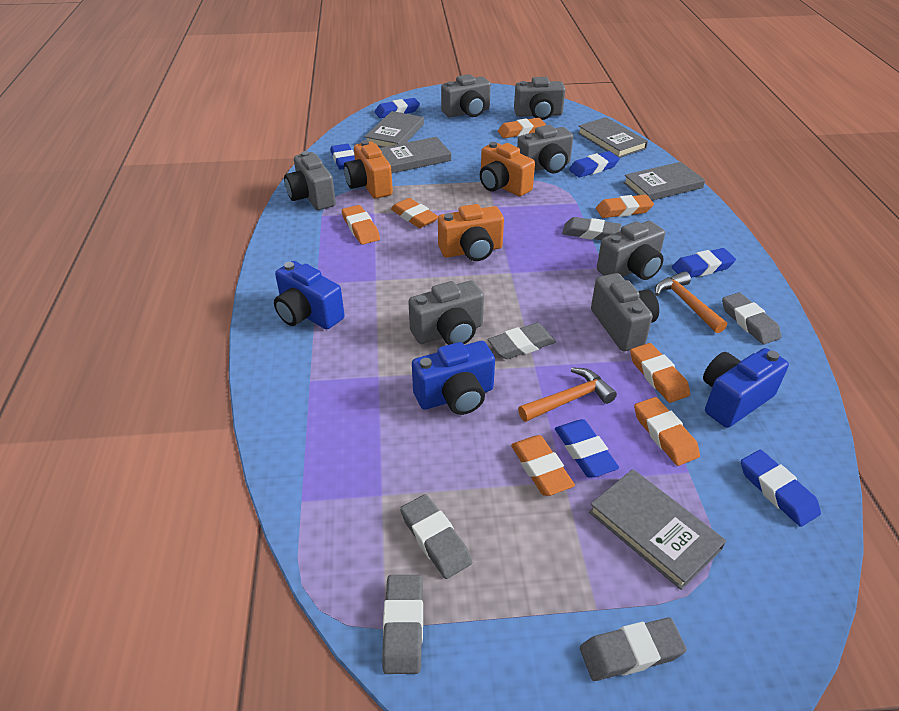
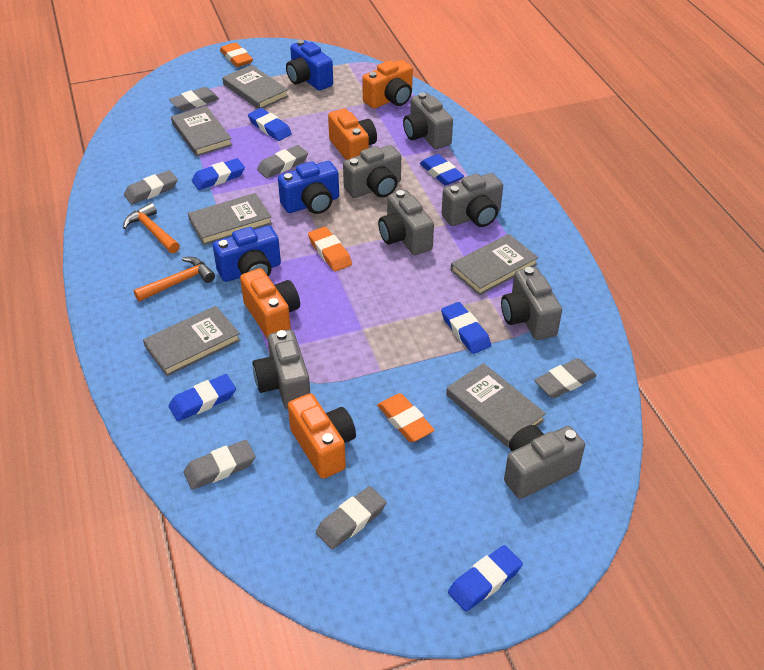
grey book: [365,111,424,148] [380,137,451,173] [578,117,648,158] [589,469,726,590] [623,162,705,201] = 5 -> [143,306,241,376] [171,106,233,157] [188,193,272,245] [222,65,289,109] [446,363,546,447] [451,234,539,295] = 6
orange camera: [344,140,393,199] [438,204,504,261] [480,142,535,197] = 3 -> [240,268,300,339] [288,393,356,479] [328,108,377,160] [362,60,413,109] = 4
orange eraser: [342,205,380,245] [391,198,438,228] [498,118,546,138] [511,435,575,496] [596,195,654,218] [630,343,690,403] [634,397,700,466] = 7 -> [220,42,253,67] [308,227,352,272] [377,393,435,442] = 3

